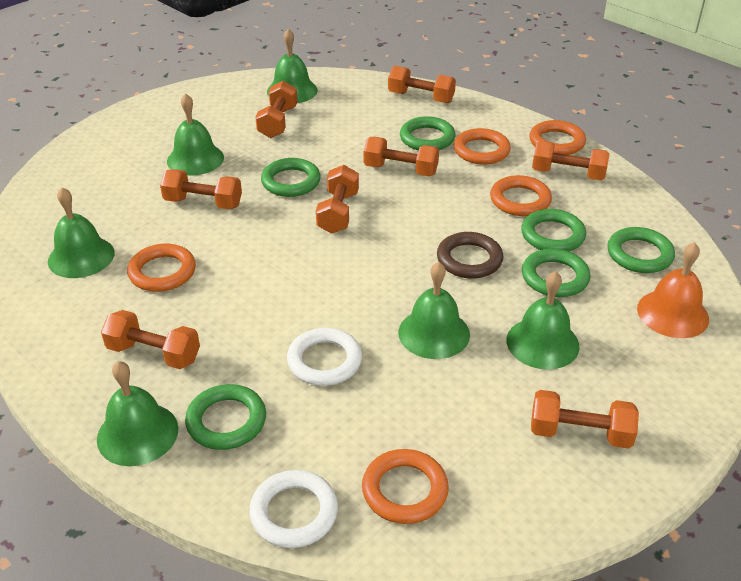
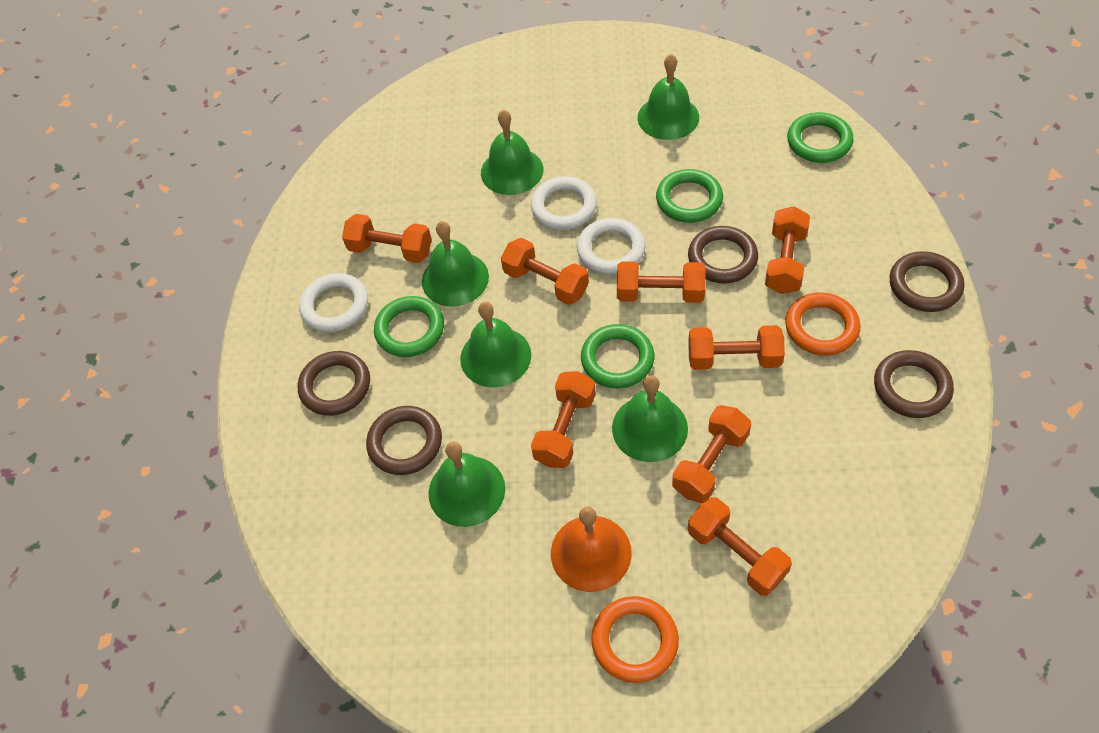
brown ring: [437,232,503,279] = 1 -> [297,351,370,416] [366,406,442,475] [688,226,758,283] [874,350,954,418] [889,251,964,312] = 5
green ring: [185,384,266,450] [261,158,321,197] [400,116,456,150] [521,209,586,251] [522,249,591,297] [607,227,675,273] = 6 -> [374,296,444,357] [581,324,654,388] [656,169,723,223] [787,112,854,163] = 4
orange ring: [127,244,196,292] [362,449,449,524] [454,128,511,165] [490,175,552,216] [529,120,586,155] = 5 -> [591,596,679,683] [785,292,860,355] = 2
white ring: [249,470,338,548] [287,328,362,386] = 2 -> [299,273,368,332] [531,176,597,230] [577,218,645,274] = 3

